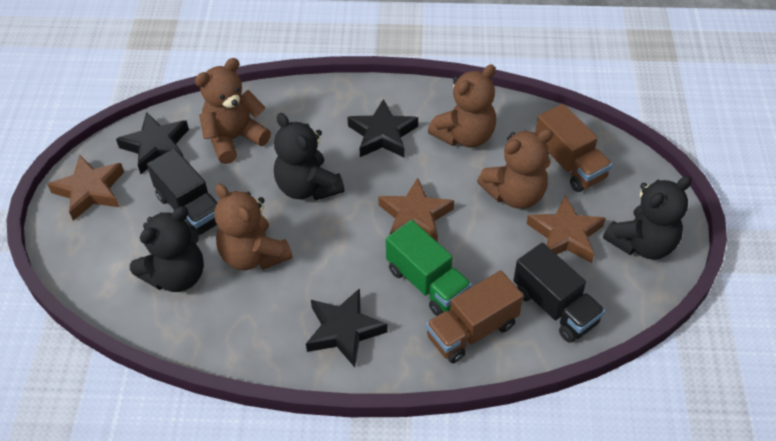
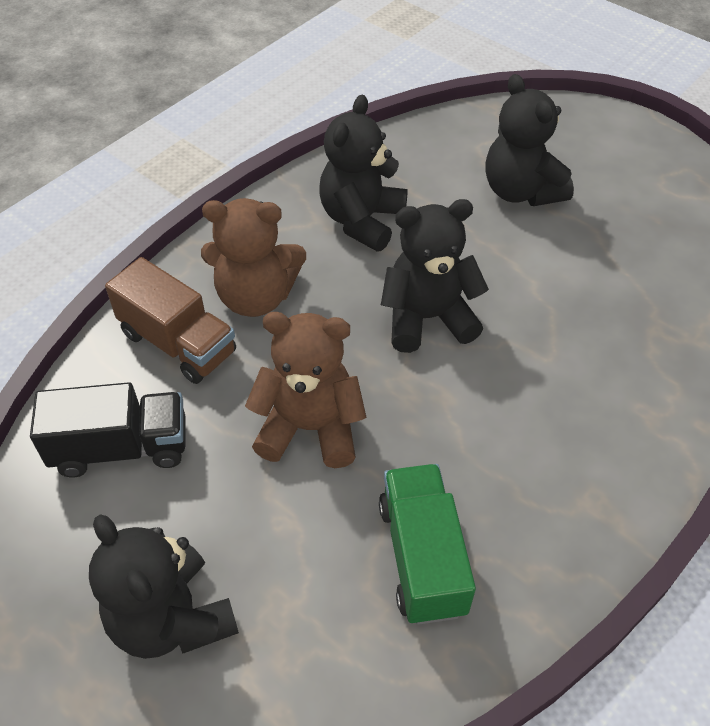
black star: [116,112,189,174] [306,288,388,367] [347,99,418,157] = 3 -> none = 0
black teddy bear: [130,206,204,292] [274,113,344,201] [603,176,692,259] = 3 -> [89,514,239,659] [319,95,408,252] [381,199,489,353] [486,74,574,206] = 4
black truck: [147,148,218,235] [513,243,605,343] = 2 -> [30,382,185,477] = 1
brown star: [47,155,124,221] [378,178,454,242] [527,195,606,263] = 3 -> none = 0
brown teddy bear: [195,58,271,164] [214,183,293,270] [428,64,496,148] [477,129,553,209] = 4 -> [201,198,306,317] [245,312,366,468] = 2
brown truck: [426,270,523,363] [535,104,612,192] = 2 -> [105,257,236,384] = 1

